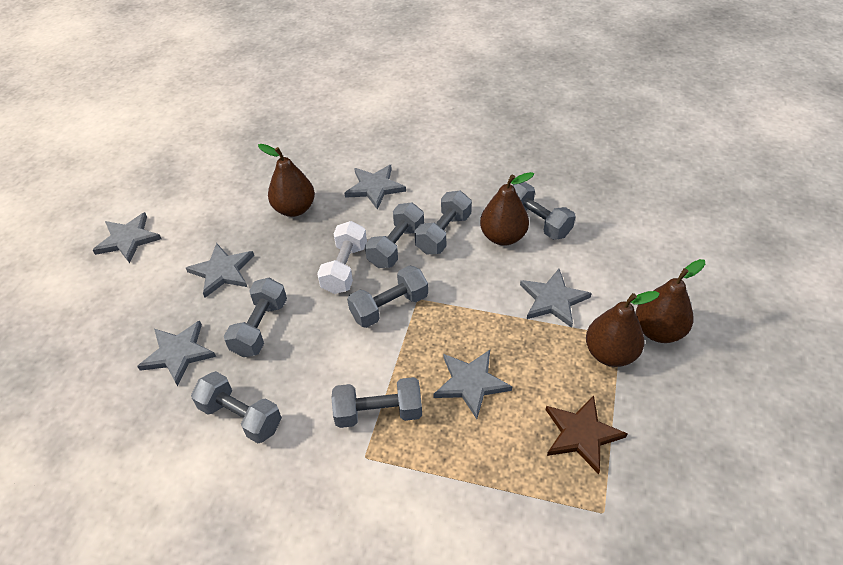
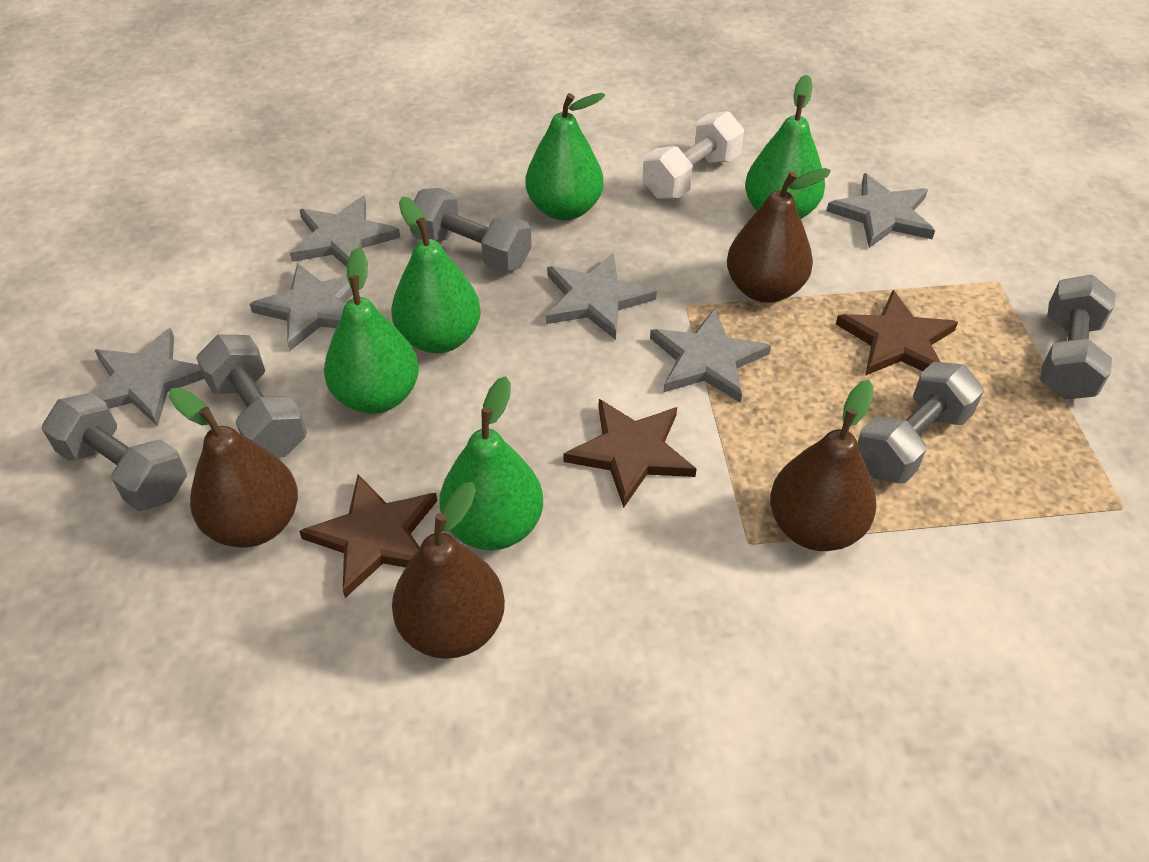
brown star: [546,395,628,475] = 1 -> [299,475,437,598] [564,399,696,508] [836,290,958,376] = 3
green pear: none = 0 -> [324,248,419,414] [391,196,481,353] [439,376,543,550] [526,93,605,220] [745,75,825,219] = 5
grey dumbbell: [191,371,282,443] [224,278,287,357] [332,377,422,428] [347,265,428,328] [365,202,424,268] [415,191,472,254] [512,182,576,240] = 7 -> [42,393,187,511] [196,335,307,458] [410,188,532,273] [857,362,984,484] [1040,275,1115,400] = 5

